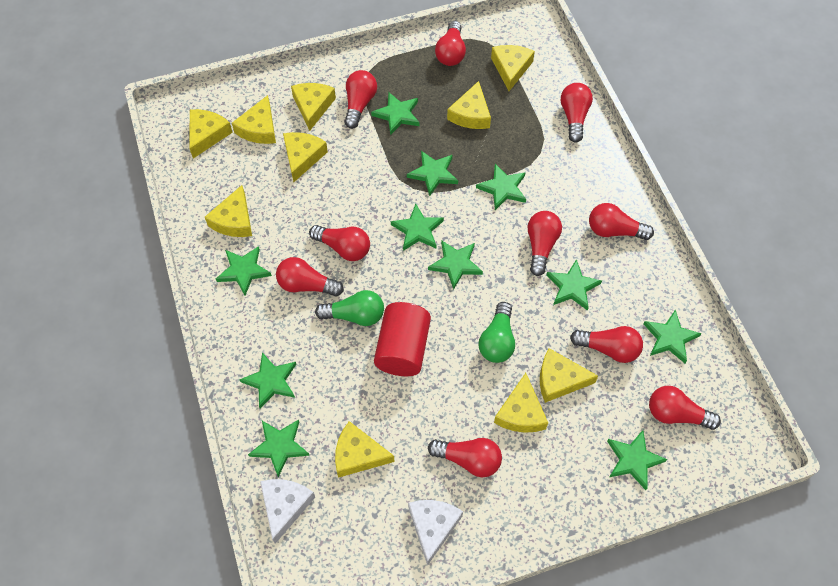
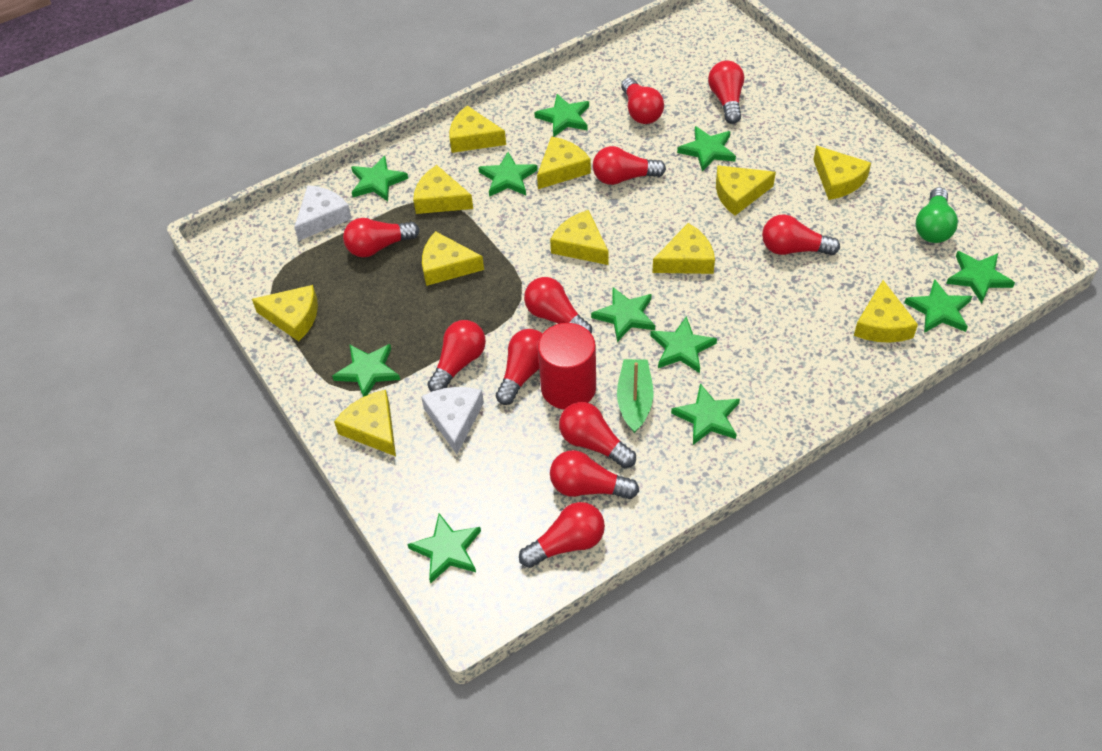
green boat: none = 0 -> [617,359,654,433] = 1
green light bulb: [315,290,384,326] [479,302,515,363] = 2 -> [916,187,958,243] = 1
red light bulb: [276,257,344,297] [309,225,370,261] [344,70,377,129] [428,438,502,477] [435,21,466,66] [527,211,562,276] [561,83,593,143] [570,326,643,363] [589,203,654,240] [649,386,721,430] = 10 -> [343,218,419,257] [427,320,486,392] [496,329,542,405] [519,502,605,568] [524,277,592,334] [550,450,639,499] [559,402,636,468] [593,146,666,185] [621,78,664,124] [708,61,744,124] [762,214,840,255] = 11
yellow cheese: [189,109,233,158] [205,185,252,237] [232,95,276,144] [283,132,328,182] [291,83,336,131] [335,421,395,478] [447,81,491,129] [491,45,535,91] [494,373,548,433] [540,348,598,403] = 10 -> [252,285,318,341] [334,390,396,456] [413,165,473,214] [422,231,484,286] [449,106,506,153] [537,136,591,189] [550,210,608,265] [652,223,715,274] [716,165,776,216] [813,146,871,200] [854,280,918,343] = 11

